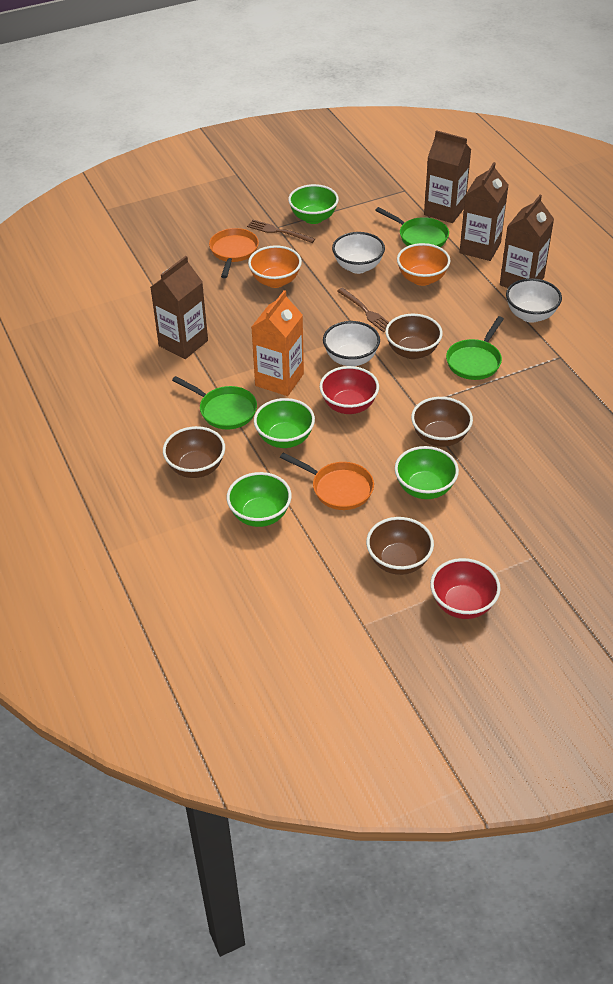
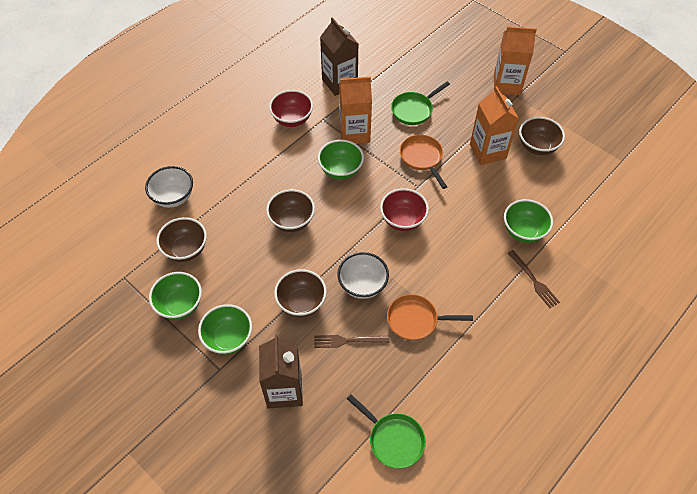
brown carton: [150,256,208,359] [424,130,471,223] [460,162,508,261] [500,195,554,288] = 4 -> [259,334,303,409] [320,17,358,96] = 2
green pan: [172,376,257,429] [375,207,449,247] [446,316,504,380] = 3 -> [347,394,426,469] [391,82,450,125] = 2
orange bowl: [248,245,302,288] [397,243,451,286] = 2 -> none = 0
orange carton: [251,290,304,396] = 1 -> [339,76,372,144] [470,86,519,165] [494,26,537,95] = 3
white bowl: [323,321,380,366] [332,232,385,274] [506,278,562,323] = 3 -> [145,166,193,208] [337,252,389,299] = 2

